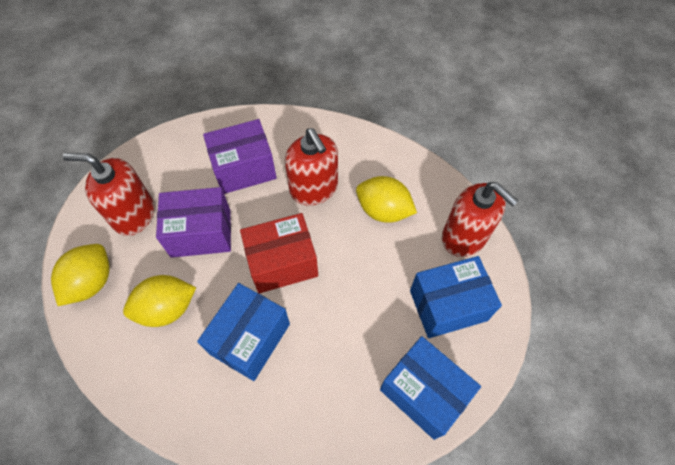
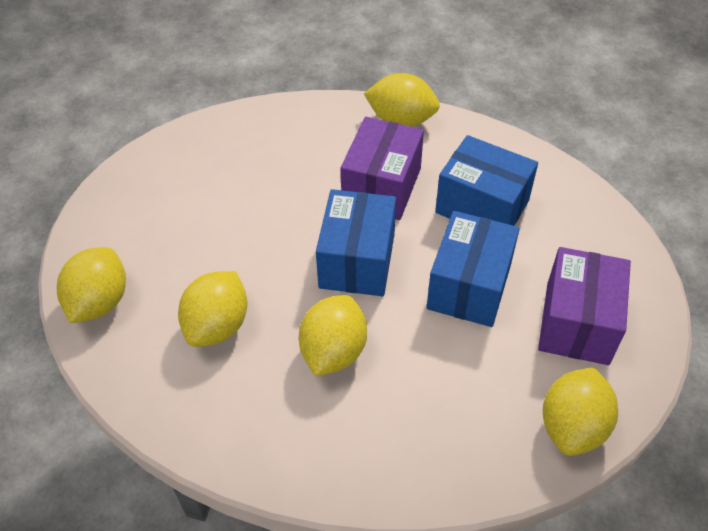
red box: [240,213,318,293] = 1 -> none = 0
red soap dispenser: [63,153,154,236] [285,128,338,206] [442,182,519,257] = 3 -> none = 0
yellow lemon: [51,244,110,306] [123,275,196,327] [356,176,417,223] = 3 -> [57,247,126,323] [178,271,247,347] [299,295,367,376] [364,73,440,127] [543,367,618,456] = 5

